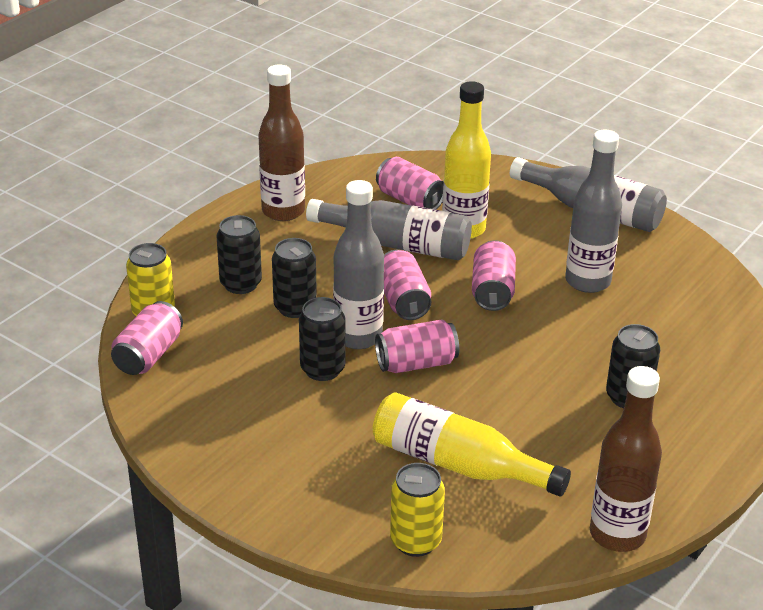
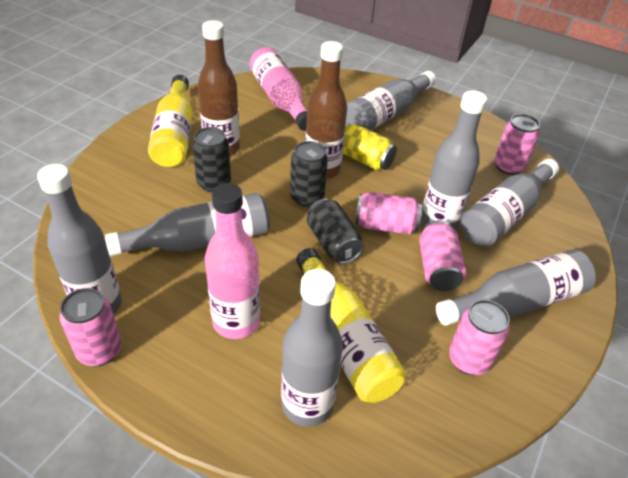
black can: [216,215,262,294] [272,238,317,318] [299,297,346,381] [606,324,660,408] = 4 -> [192,127,231,192] [290,141,328,207] [307,198,364,264] = 3
grey bottle: [306,199,472,260] [333,180,384,349] [510,157,667,232] [565,130,622,293] = 4 -> [37,164,122,314] [105,193,270,256] [281,269,343,427] [346,71,436,130] [421,90,487,230] [436,249,596,326] [461,159,559,247] = 7
pink bottle: none = 0 -> [205,183,260,339] [249,47,307,131] = 2
yellow can: [126,243,175,316] [390,463,445,557] = 2 -> [343,123,397,171] = 1

